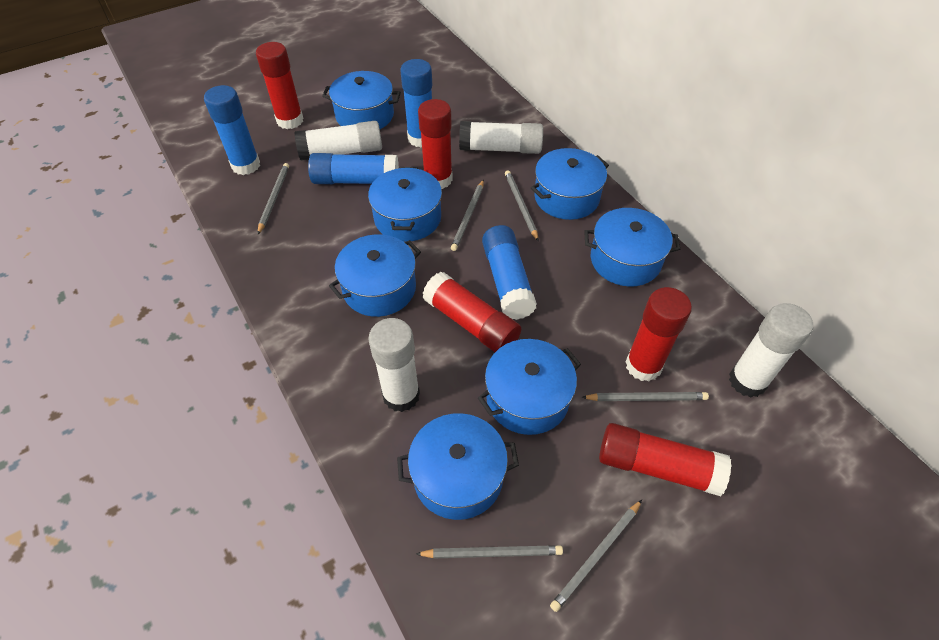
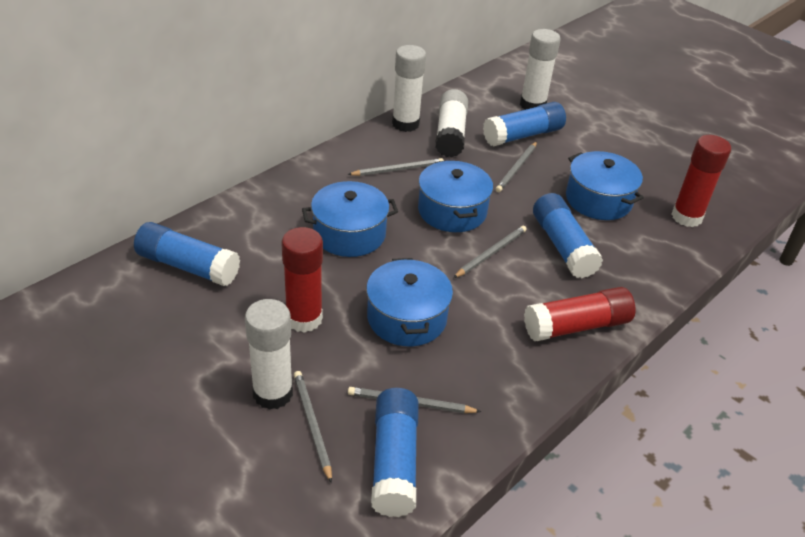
blue pot: [322,71,401,129] [329,234,421,317] [368,167,442,242] [397,413,519,520] [478,339,581,435] [531,148,609,220] [584,208,680,287] = 7 -> [302,181,398,257] [366,258,453,346] [418,160,493,232] [566,151,644,220] = 4
grey pencil: [258,163,289,234] [416,545,563,558] [451,179,484,251] [505,170,538,241] [550,500,642,612] [582,392,709,401] = 6 -> [294,371,332,483] [347,158,444,176] [348,387,481,413] [453,226,527,278] [496,142,537,192] = 5
red glue stick: [256,42,303,129] [418,99,453,189] [422,272,521,352] [599,423,732,496] [626,287,692,382] = 5 -> [281,227,323,333] [524,287,636,341] [672,135,731,227] = 3

